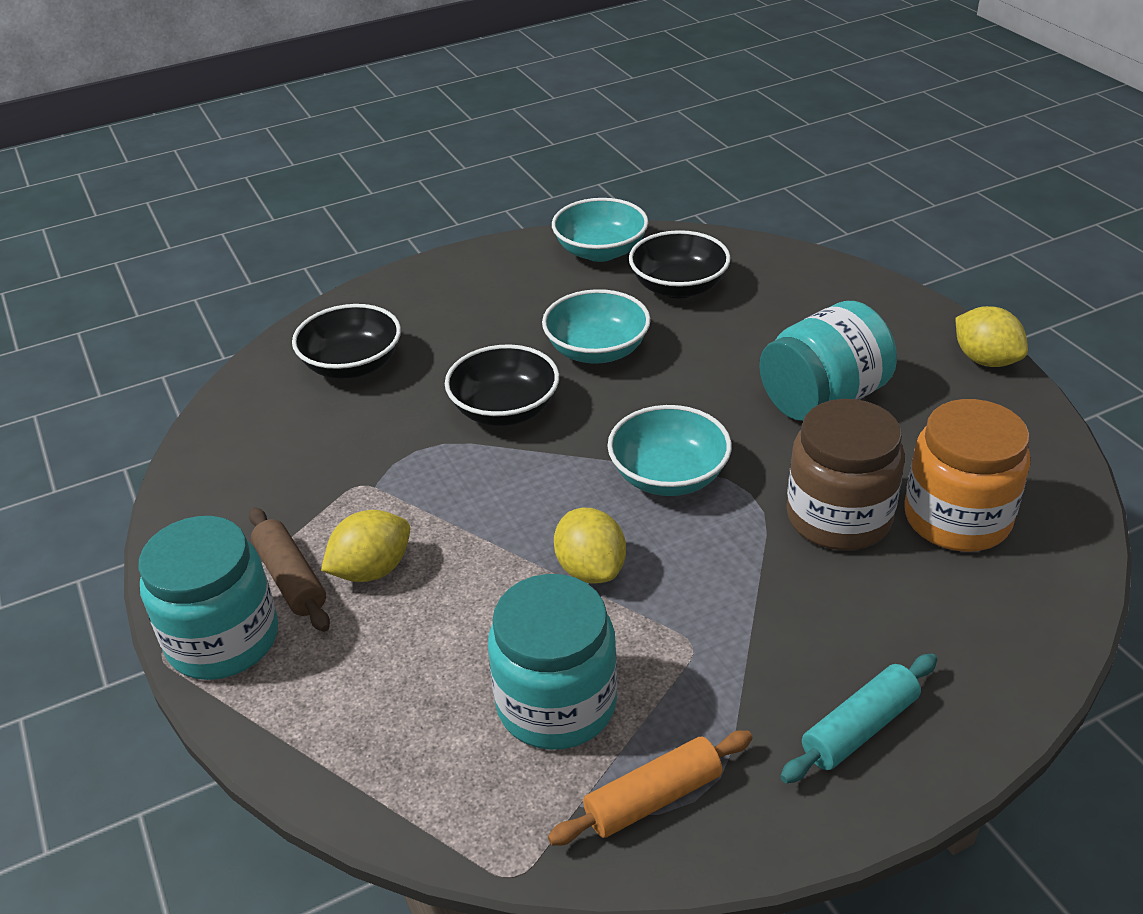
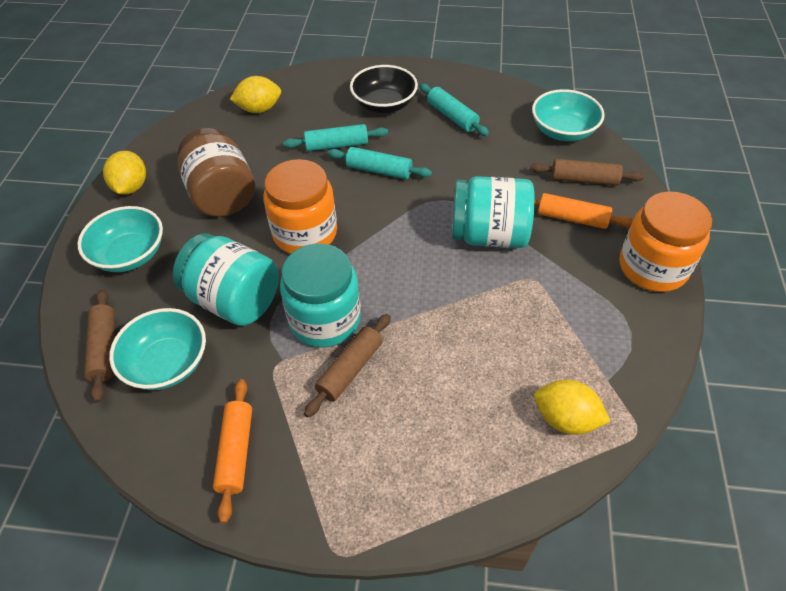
black bowl: [292,304,401,379] [445,344,559,426] [629,230,731,298] = 3 -> [350,65,418,113] = 1
brown rolling pin: [249,507,330,632] = 1 -> [84,289,115,403] [304,314,391,418] [530,159,645,185] = 3
orange jar: [904,399,1031,552] = 1 -> [263,159,337,254] [620,191,712,292] = 2
orange rolling pin: [548,730,753,845] = 1 -> [213,379,252,523] [535,193,633,229] = 2
turquoise rolling pin: [780,654,937,784] = 1 -> [283,124,388,151] [328,147,432,179] [419,83,489,136] = 3

